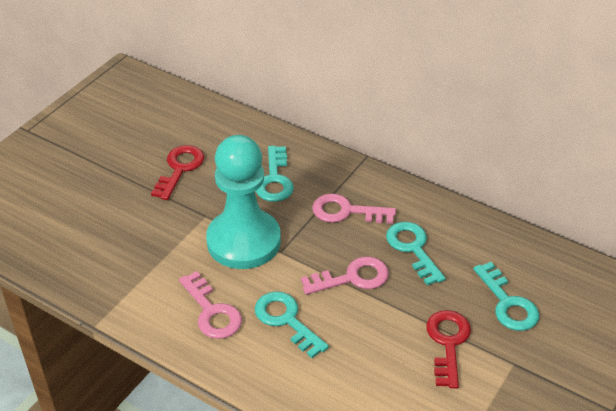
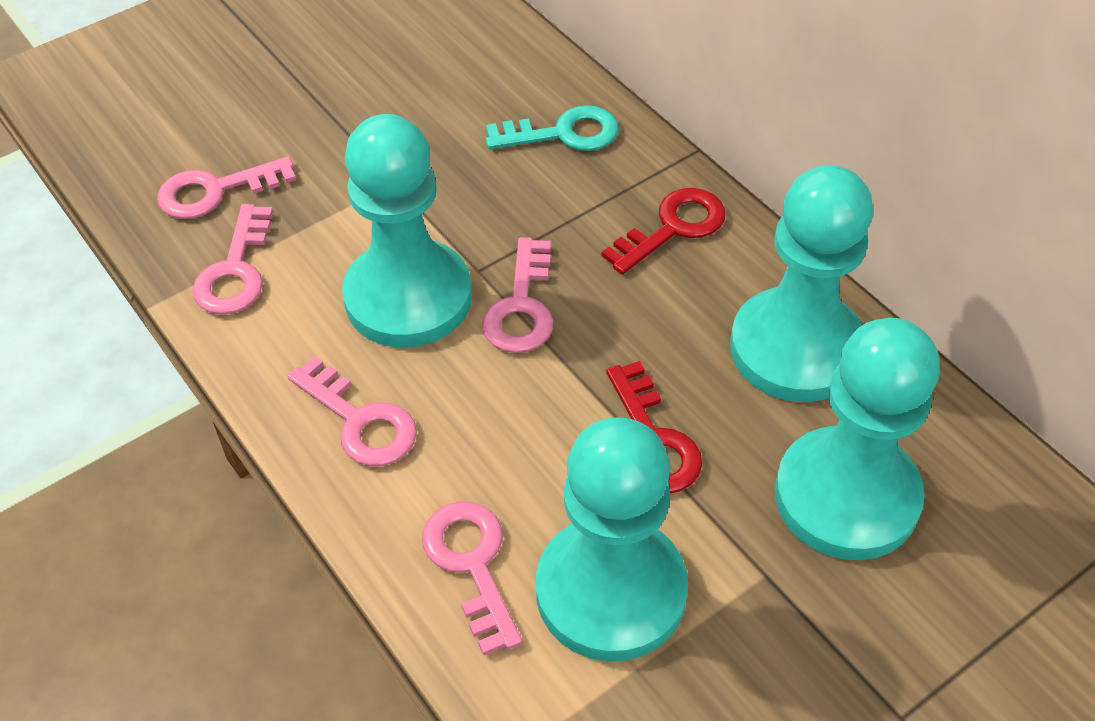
pink key: [179,271,242,339] [301,257,389,295] [312,194,396,224] = 3 -> [157,156,296,219] [192,204,273,315] [287,356,417,466] [422,501,522,655] [482,237,553,353] = 5
turquoise key: [255,291,329,358] [256,146,294,202] [386,222,446,286] [473,262,539,331] = 4 -> [486,105,619,151] = 1
turquoise pawn: [206,135,281,269] = 1 -> [342,114,472,348] [536,417,688,662] [730,165,873,402] [775,318,940,560] = 4

